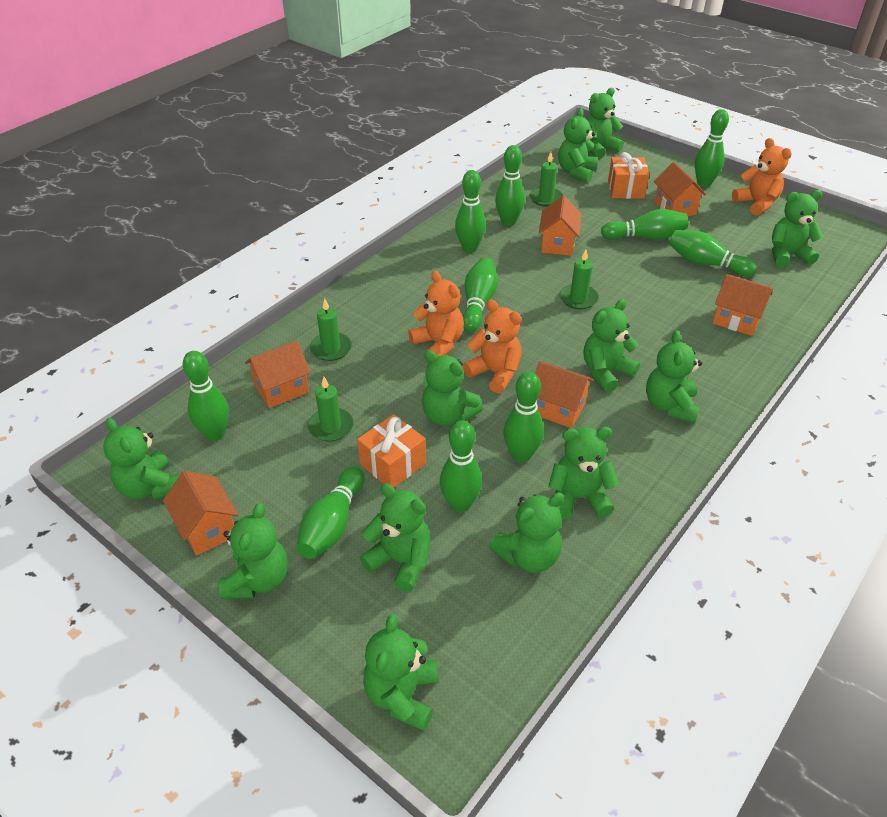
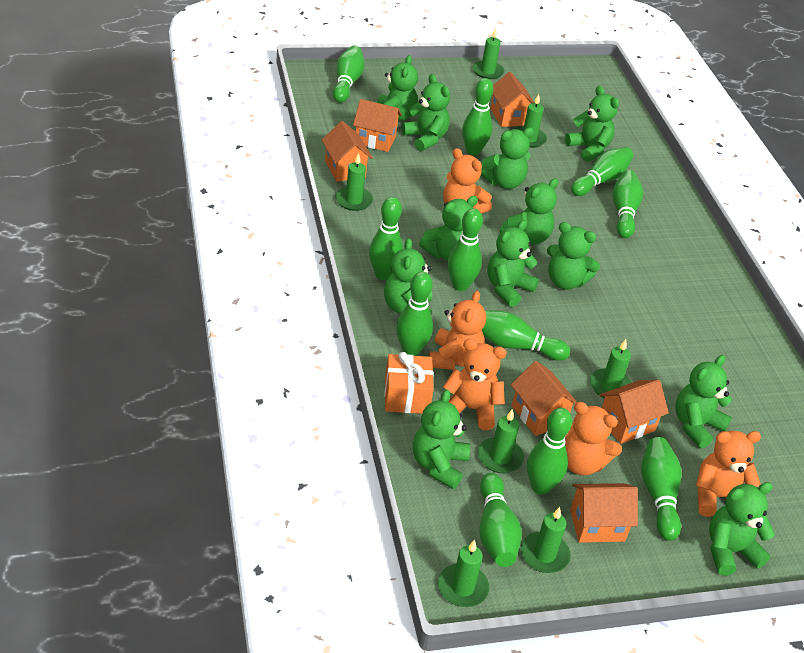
green bowling pin: [183,351,229,441] [296,467,364,559] [440,421,482,512] [455,170,486,253] [463,257,498,332] [495,145,525,226] [503,372,544,463] [601,209,688,240] [669,230,757,276] [695,109,729,187] = 10 -> [333,46,364,103] [369,197,403,280] [396,271,433,356] [448,208,483,291] [462,78,493,155] [479,473,522,567] [482,310,570,361] [527,408,572,495] [571,147,634,196] [612,170,643,238] [641,437,682,541] = 11
green candle: [307,377,354,442] [310,298,352,361] [530,152,563,207] [559,250,599,309] = 4 -> [335,153,373,211] [438,540,489,607] [472,28,504,79] [478,409,524,473] [516,94,547,148] [521,507,571,573] [590,339,632,398] = 7
orange gift: [357,414,426,488] [608,152,649,199] = 2 -> [384,352,434,414] = 1
orange teddy bear: [408,271,464,357] [463,300,522,394] [732,138,792,216] = 3 -> [429,291,486,370] [443,148,492,214] [443,339,507,430] [565,402,622,475] [696,431,761,517] = 5

